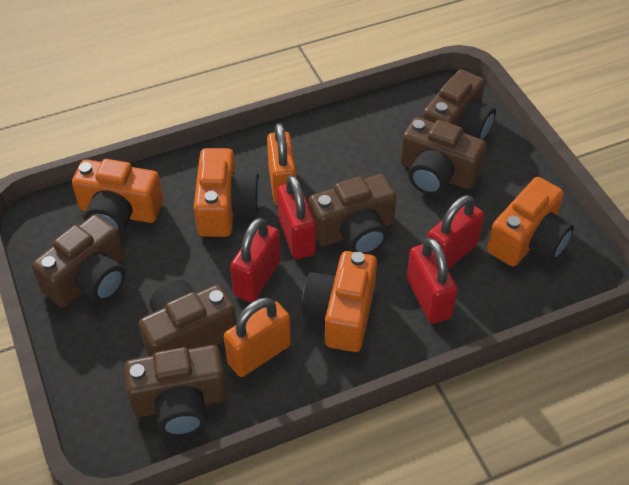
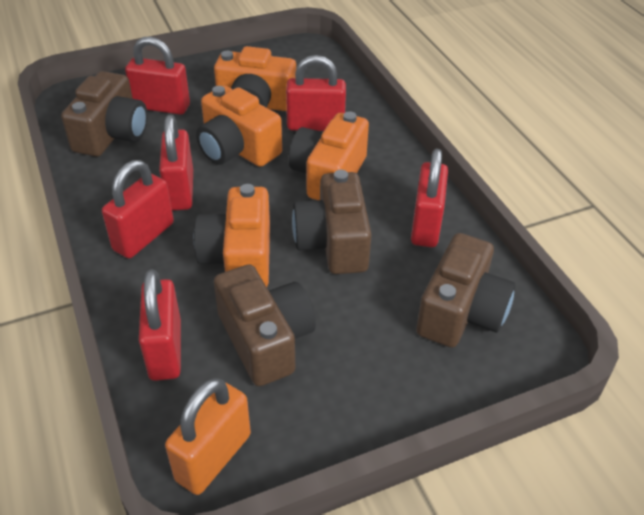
brown camera: [32,214,126,307] [124,345,227,436] [139,280,236,356] [309,174,396,254] [400,117,486,195] [422,70,496,140] = 6 -> [61,71,148,157] [214,264,316,386] [292,170,372,274] [416,233,516,347] = 4
orange padlock: [224,297,291,377] [267,123,296,205] = 2 -> [165,378,251,495] = 1
red padlock: [230,217,281,302] [277,175,316,259] [407,238,458,324] [427,195,484,269] = 4 -> [102,160,174,258] [125,36,190,115] [139,269,181,381] [159,115,193,211] [286,55,346,131] [411,149,448,247] = 6

